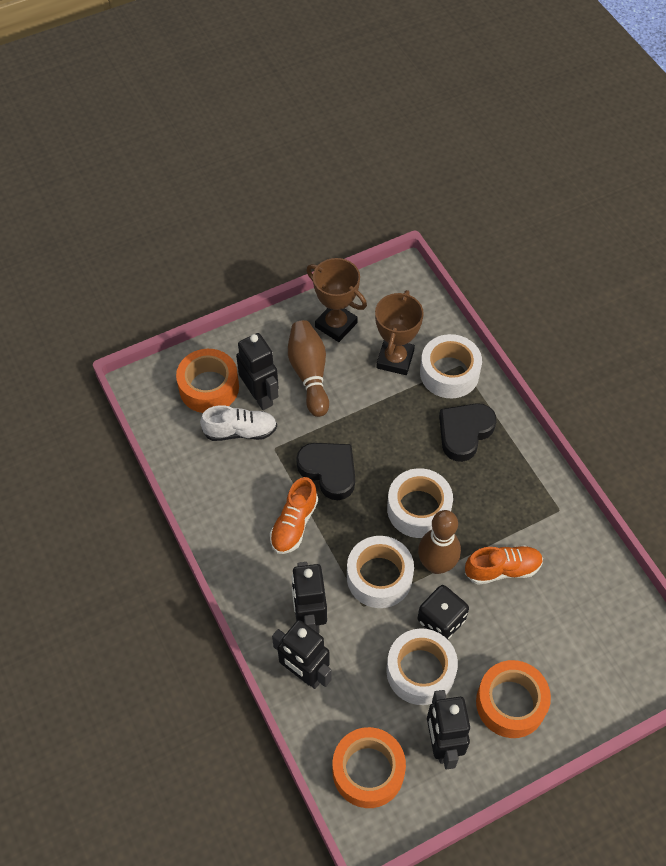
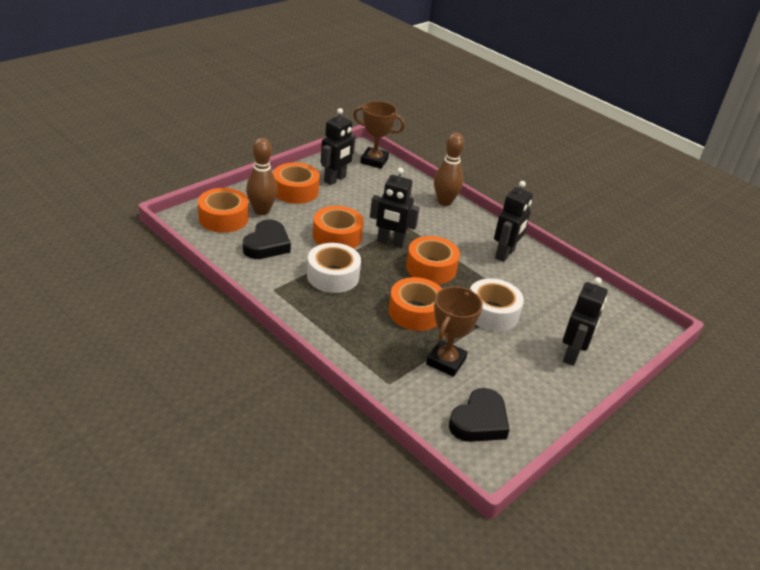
black dice: [418,585,469,639] = 1 -> none = 0
orange shoe: [270,477,318,554] [465,545,543,585] = 2 -> none = 0
orange tape: [176,349,239,413] [333,727,406,808] [476,660,551,738] = 3 -> [198,188,248,233] [273,162,320,204] [313,206,364,249] [388,277,442,331] [406,236,460,284] = 5
white shoe: [200,405,277,441] = 1 -> none = 0
white tape: [347,536,414,608] [386,628,458,705] [387,468,453,538] [420,334,482,398] = 4 -> [307,243,361,293] [470,278,524,331] = 2

